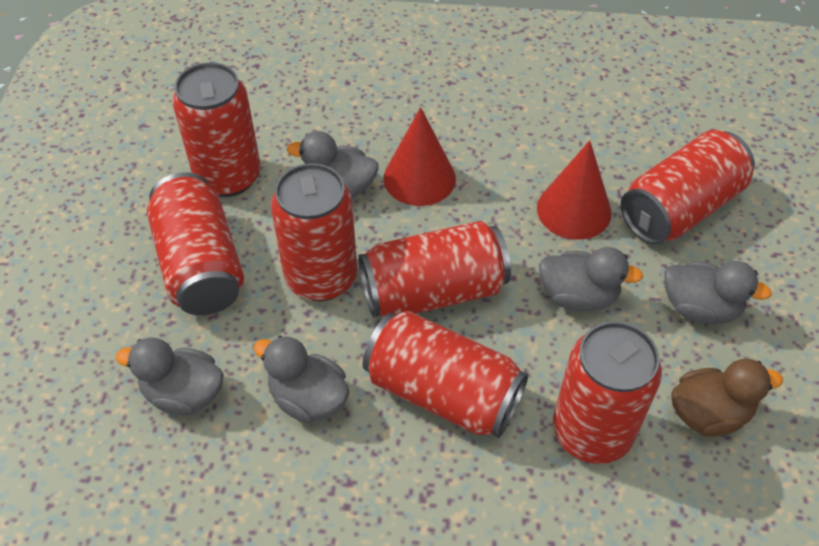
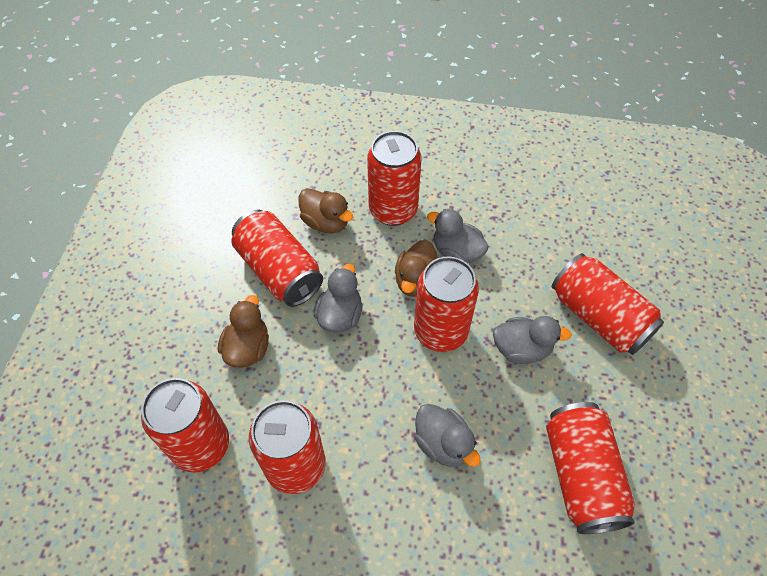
brown duck: [671,359,783,437] = 1 -> [218,295,269,368] [298,188,353,233] [395,240,438,297] = 3
grey duck: [116,337,224,416] [253,335,349,423] [287,131,379,198] [539,247,643,311] [664,261,772,324] = 5 -> [314,264,363,333] [414,404,481,467] [427,209,489,263] [493,316,572,364] = 4
red cone: [384,107,456,206] [537,140,612,240] = 2 -> none = 0

